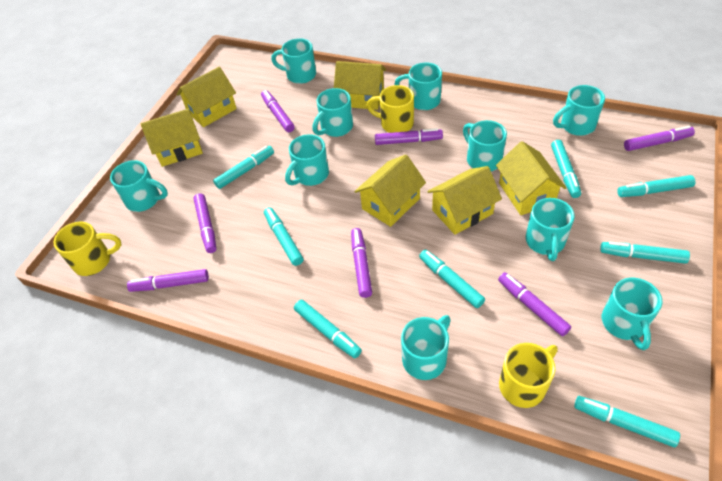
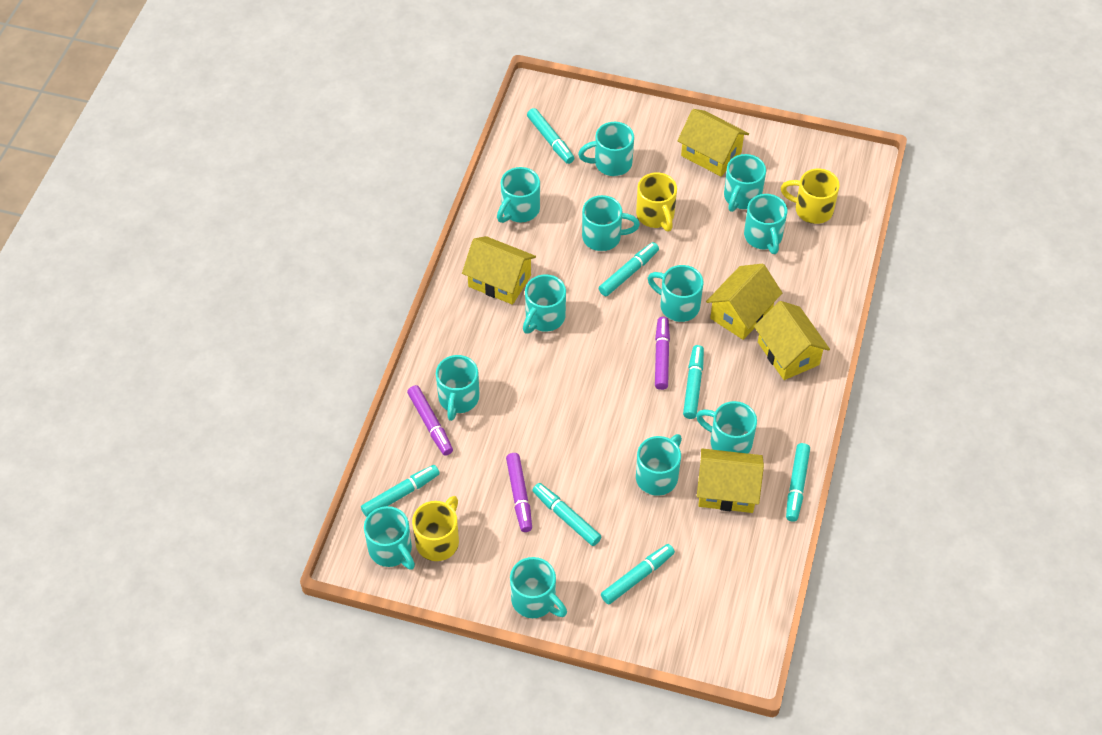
purple marker: [127,269,209,292] [194,193,216,253] [261,90,295,132] [351,228,372,298] [375,128,443,145] [498,272,571,336] [624,126,695,151] = 7 -> [407,385,453,456] [506,453,532,532] [655,317,670,390] = 3
turquoise marker: [213,146,274,189] [264,207,303,266] [294,300,362,358] [419,250,485,308] [551,140,581,198] [574,396,680,447] [600,242,690,264] [617,175,695,197] = 8 -> [361,465,440,517] [527,108,574,164] [532,483,601,546] [599,242,659,296] [601,544,675,604] [683,345,704,419] [786,443,810,522] = 7
turquoise mug: [110,160,168,212] [271,38,316,84] [285,134,329,186] [312,88,353,137] [394,63,442,110] [401,315,451,380] [463,120,507,171] [526,198,575,261] [553,85,605,136] [602,278,662,350] = 10 -> [364,506,415,570] [436,355,479,421] [497,167,540,223] [510,557,567,618] [523,274,566,334] [578,122,634,176] [582,195,640,251] [636,434,682,496] [648,265,704,322] [696,401,757,454] [724,154,766,212] [744,194,787,254] = 12
yellow house: [141,109,203,167] [176,67,237,127] [334,61,386,110] [354,154,426,227] [427,166,502,235] [496,141,567,215] = 6 -> [462,236,536,305] [677,109,749,177] [697,448,764,513] [706,264,782,340] [754,301,830,380] = 5

